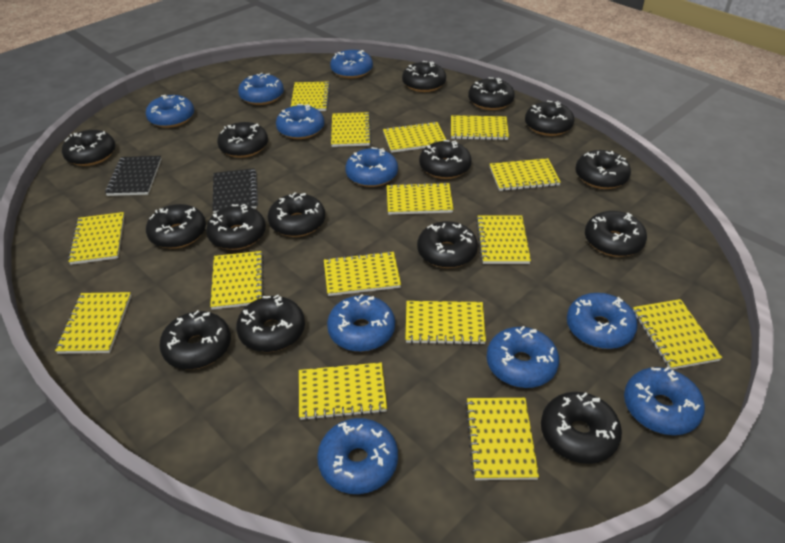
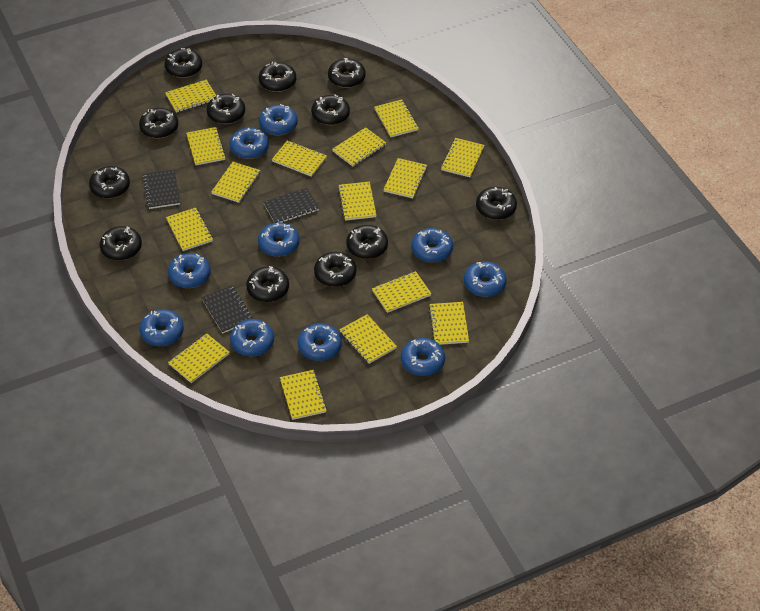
black donut: [62,130,115,166] [146,204,206,249] [159,310,231,370] [206,204,266,250] [217,122,268,158] [236,295,305,352] [268,192,325,237] [402,61,446,92] [417,221,478,268] [419,140,472,179] [468,77,515,110] [525,100,574,136] [541,392,622,464] [575,150,631,189] [585,211,647,257] = 15 -> [89,166,130,198] [100,226,142,261] [139,108,178,138] [165,48,202,78] [207,94,245,124] [246,266,289,302] [259,62,296,92] [311,95,350,125] [314,252,356,287] [328,58,366,88] [346,225,388,259] [476,187,517,220] = 12
black notebook: [105,156,161,196] [212,168,258,214] = 2 -> [143,170,180,209] [201,286,253,333] [263,188,319,223] = 3

